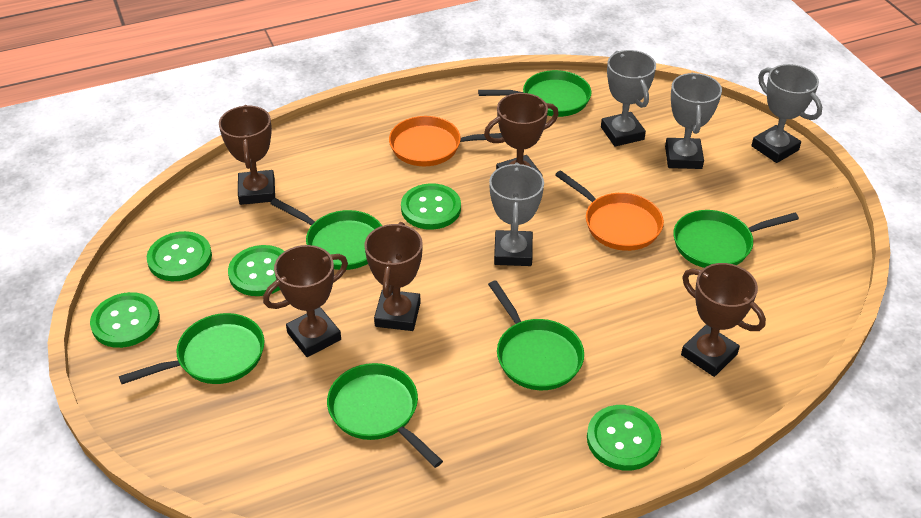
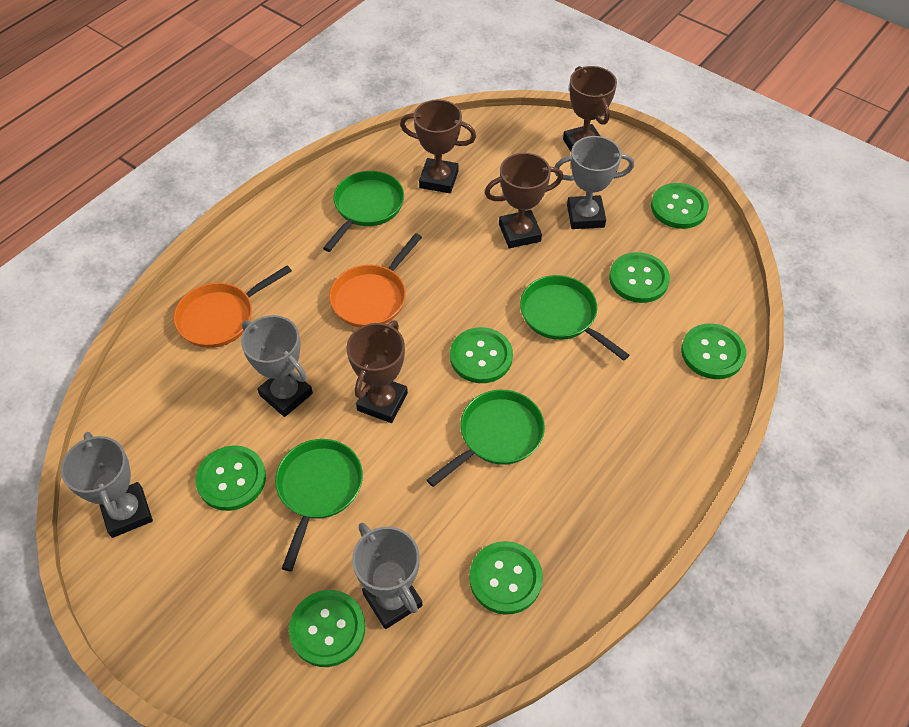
brown trophy: [219,105,275,205] [263,245,348,357] [364,222,423,331] [484,93,559,177] [681,263,766,377] = 5 -> [346,320,408,423] [400,99,476,193] [485,153,563,248] [563,66,617,151] = 4
green button: [90,292,160,348] [147,231,212,281] [228,245,285,296] [401,183,461,230] [587,405,661,471] = 5 -> [196,445,266,511] [289,590,365,667] [450,327,513,383] [469,541,543,615] [609,252,670,303] [651,183,709,229] [681,323,746,379] = 7
green pan: [119,313,265,384] [270,198,382,270] [327,363,443,468] [478,70,591,117] [488,280,584,390] [673,210,799,268] = 6 -> [275,439,363,571] [323,171,404,252] [427,390,545,487] [520,275,629,361] = 4

